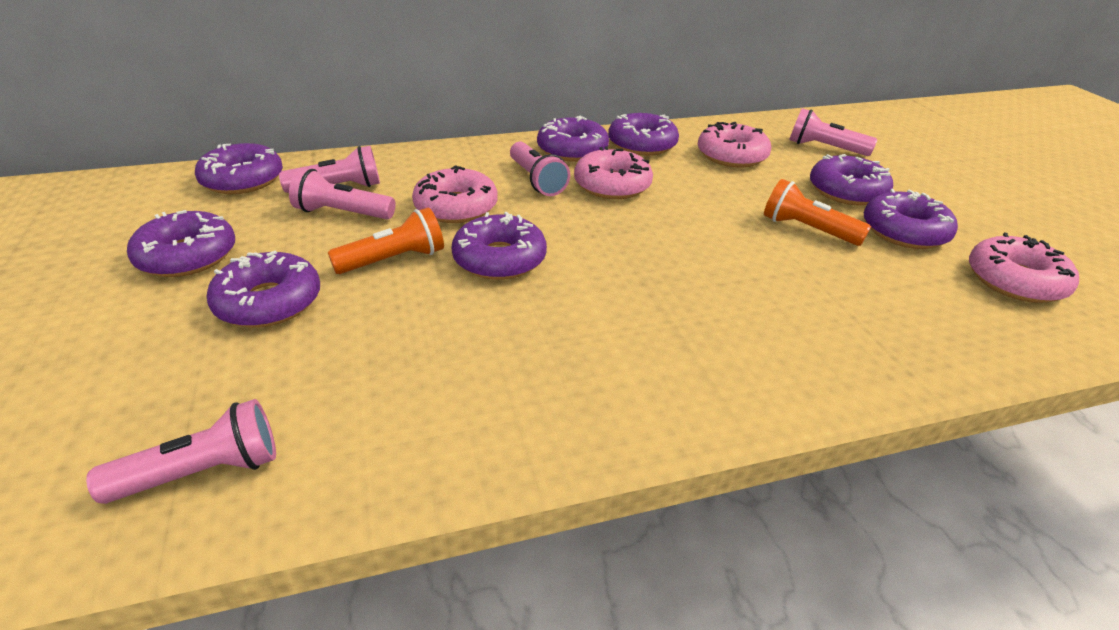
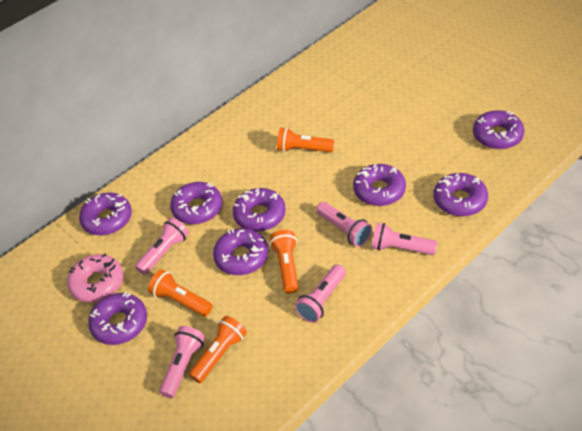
orange flashlight: [328,207,444,274] [764,179,871,246] = 2 -> [148,269,212,317] [189,316,247,383] [269,230,299,294] [277,127,334,152] = 4
pink donut: [412,165,498,223] [574,147,653,199] [698,122,771,168] [969,232,1079,303] = 4 -> [67,254,123,303] = 1

